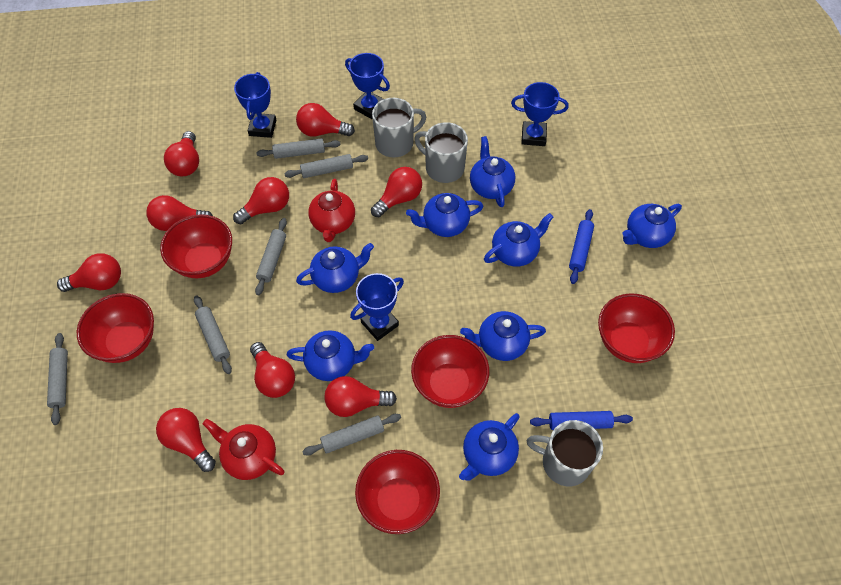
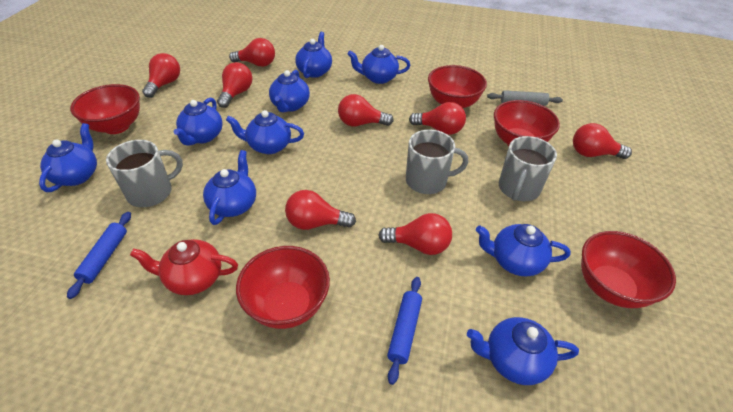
blue teapot: [287,330,374,381] [296,243,374,293] [406,193,483,237] [459,413,520,481] [460,311,546,361] [470,136,515,207] [484,213,553,267] [622,204,682,248] = 8 -> [39,123,97,192] [173,98,223,146] [203,150,256,225] [226,110,304,154] [269,70,310,112] [295,32,332,78] [348,45,411,84] [467,317,579,385] [476,224,571,277] = 9
blue trophy: [234,72,276,138] [345,53,390,119] [350,273,404,341] [511,82,569,146] = 4 -> none = 0
grey rolling pin: [47,333,68,425] [194,295,232,374] [255,218,287,295] [256,138,341,159] [284,154,368,178] [302,414,401,456] = 6 -> [487,90,563,106] = 1
red light bulb: [57,253,121,292] [146,195,213,231] [156,408,216,472] [164,131,199,177] [233,177,289,224] [250,342,295,398] [296,103,355,137] [325,376,397,417] [371,167,422,217] = 9 -> [142,53,180,98] [217,62,253,108] [229,38,275,67] [285,190,356,230] [338,94,394,127] [378,213,452,255] [409,102,466,135] [573,123,632,159] = 8
red teapot: [203,419,285,480] [308,179,355,242] = 2 -> [130,239,238,295] = 1

